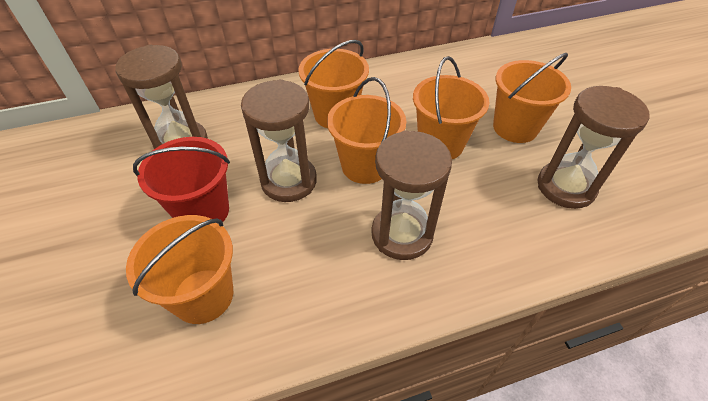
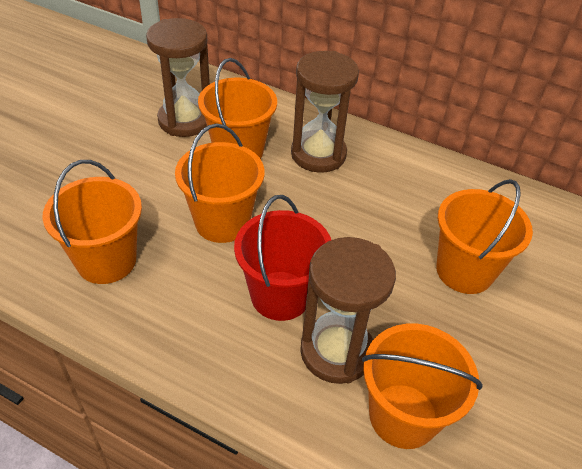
brown hourglass: [115,45,208,149] [241,79,317,202] [371,130,452,260] [537,86,649,209] = 4 -> [146,18,210,137] [291,51,359,173] [300,237,396,384] = 3

